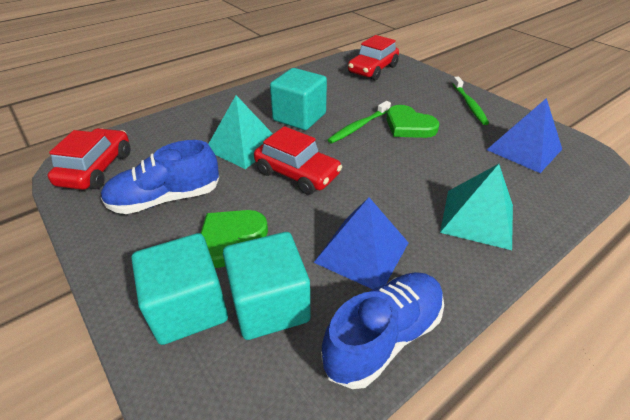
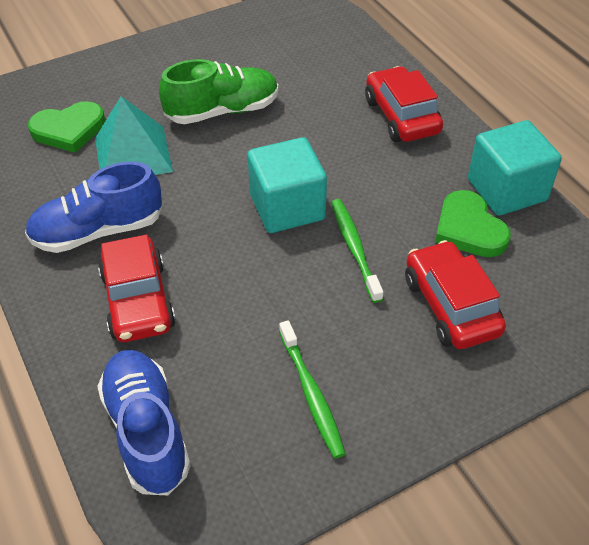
blue pyramid: [314,197,409,289] [487,98,562,173] = 2 -> none = 0
green shoe: none = 0 -> [159,59,279,124] = 1
turquoise cube: [131,233,228,345] [223,232,311,340] [270,68,327,130] = 3 -> [247,137,327,233] [468,120,562,216] = 2
turquoise pyramid: [208,95,273,169] [440,164,513,250] = 2 -> [95,96,173,175] = 1

